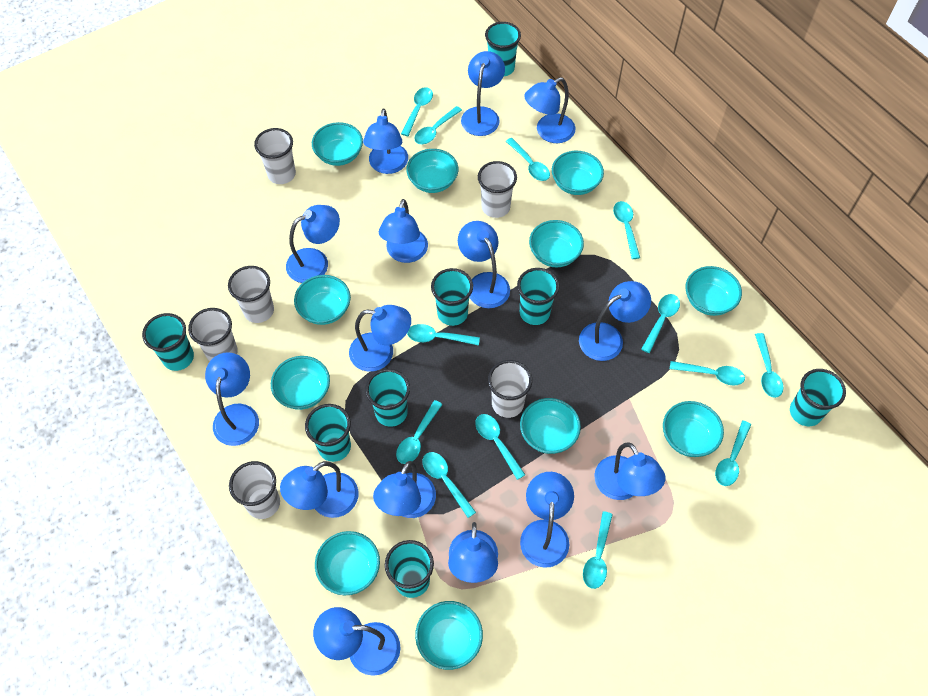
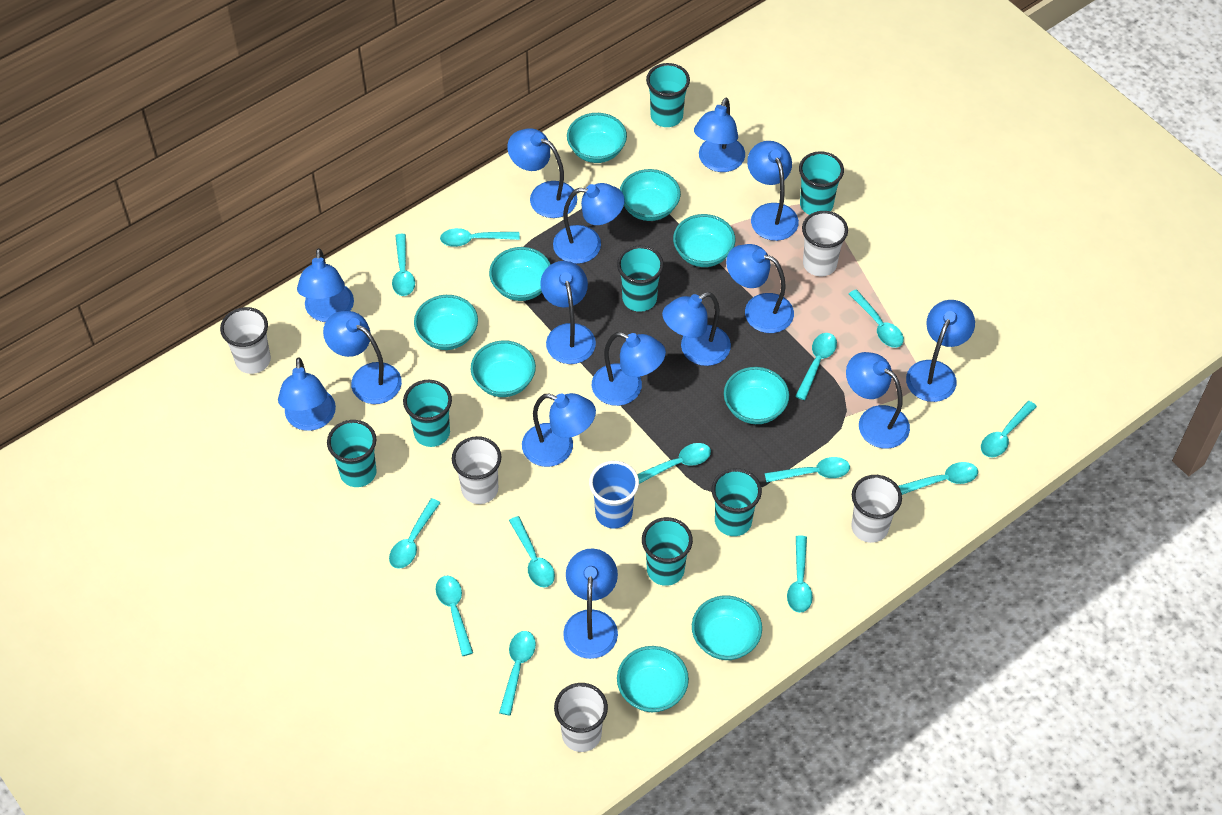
blue cup: none = 0 -> [589,461,639,528] = 1
turquoise bowl: [271,356,330,410] [294,275,351,325] [312,122,363,166] [315,531,380,595] [406,149,459,193] [415,601,483,670] [520,398,581,454] [529,220,584,267] [552,151,604,195] [663,401,724,457] [685,266,742,316] = 11 -> [414,295,478,350] [471,340,536,397] [489,247,551,301] [567,113,627,163] [617,646,689,712] [620,169,681,221] [673,214,735,267] [692,595,762,660] [724,367,789,424] = 9
turquoise cup: [142,313,194,371] [305,404,351,462] [365,369,410,427] [385,540,434,598] [431,268,473,326] [485,22,521,76] [517,268,559,325] [790,369,846,426] = 8 -> [327,420,377,487] [403,380,452,447] [617,245,664,312] [642,517,693,586] [646,63,690,127] [712,468,762,536] [799,151,844,215] = 7
white cup: [188,308,238,362] [228,266,274,323] [229,461,280,519] [254,128,296,184] [478,161,517,218] [488,360,532,418] = 6 -> [220,307,271,374] [452,436,501,504] [554,683,608,752] [802,211,848,276] [851,475,902,543] = 5

